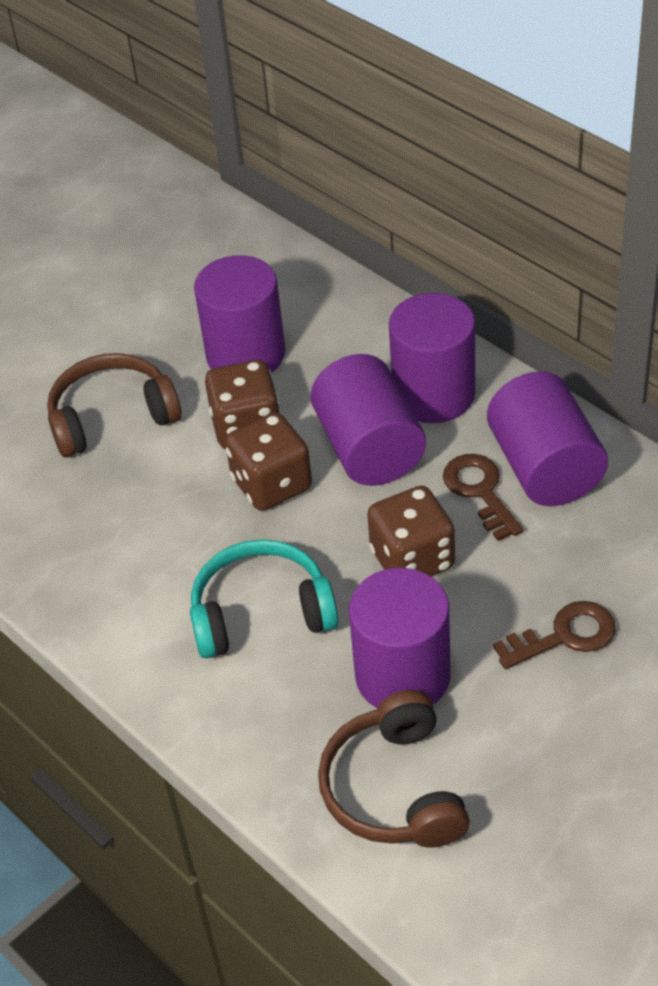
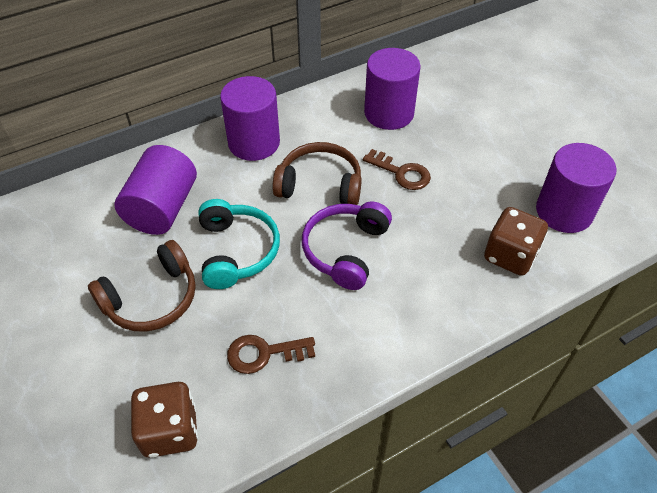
brown dice: [205,360,279,449] [225,413,312,511] [367,486,455,576] = 3 -> [131,382,198,458] [484,207,548,276] = 2
purple cylinder: [194,255,285,373] [310,354,426,486] [349,568,451,708] [389,293,475,423] [487,371,608,506] = 5 -> [115,145,197,235] [220,76,280,161] [364,48,421,130] [536,143,617,233] = 4
purple headphones: none = 0 -> [302,202,392,290] = 1

